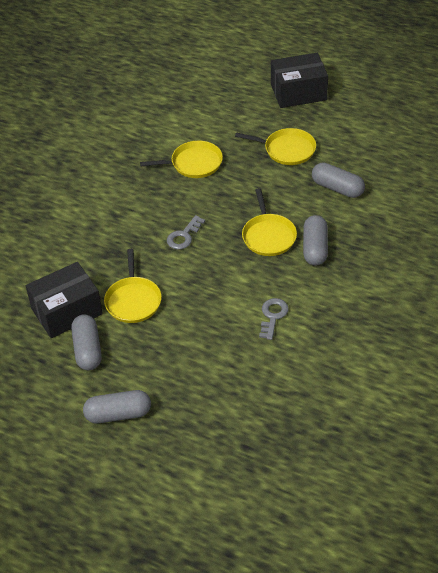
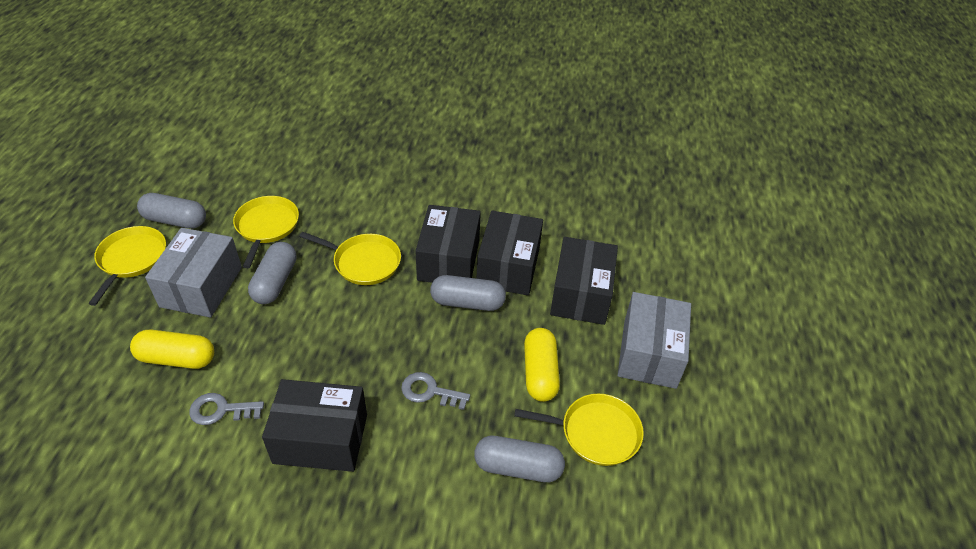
black box: [26,262,103,338] [271,53,328,108] = 2 -> [262,379,367,472] [415,205,481,283] [477,211,543,296] [550,237,618,325] = 4
grey box: none = 0 -> [145,228,242,317] [618,292,691,389] = 2
yellow capsule: none = 0 -> [130,330,214,369] [524,328,560,402] = 2

